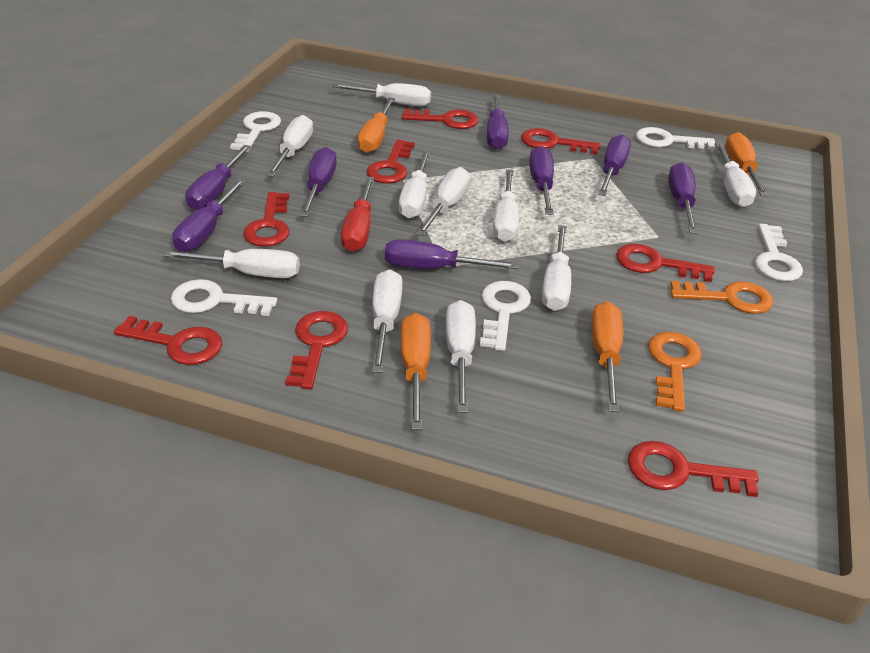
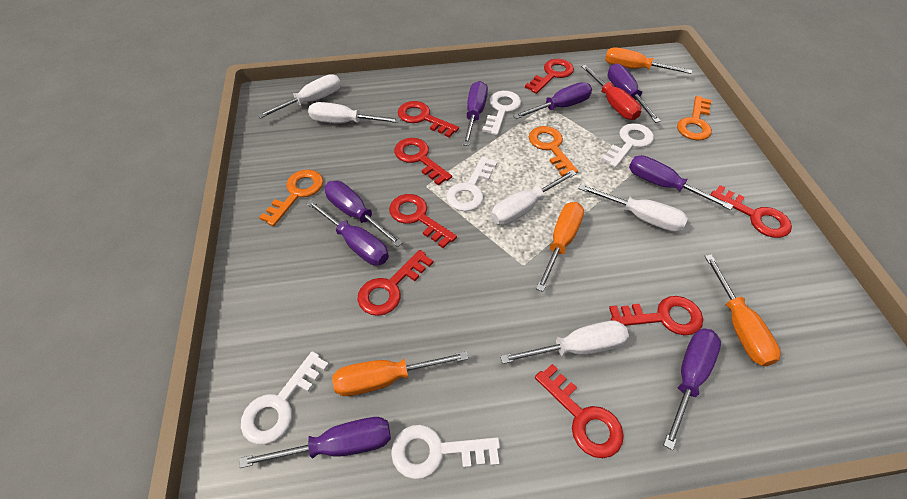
orange key: [648,332,702,412] [670,281,773,314] = 2 -> [259,169,323,226] [529,126,578,176] [677,96,712,141] = 3
white screwdriver: [163,249,300,278] [266,115,313,177] [332,83,431,106] [372,269,403,373] [399,150,430,219] [416,167,470,236] [446,300,476,413] [493,169,519,242] [542,225,571,311] [715,142,756,207] = 10 -> [257,74,341,119] [308,102,401,123] [491,170,577,225] [500,321,629,364] [578,184,688,232] = 5

